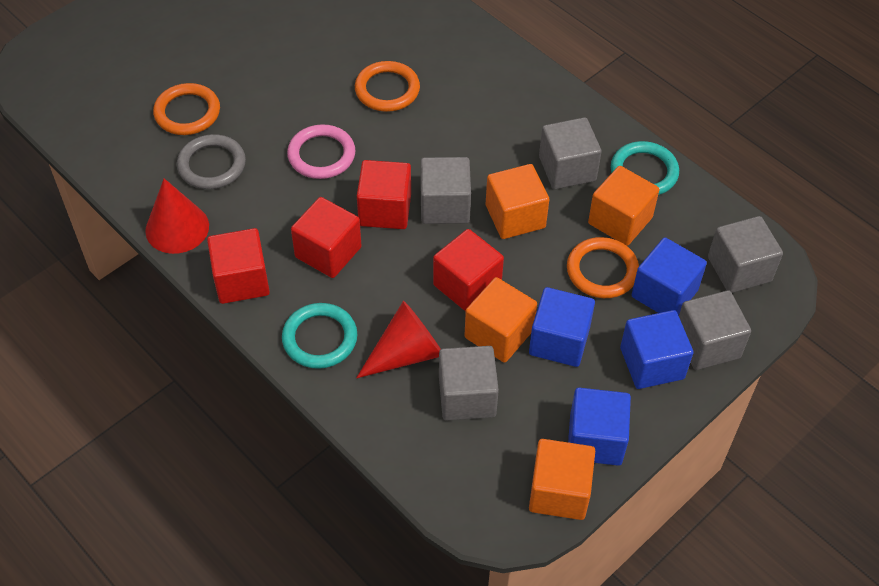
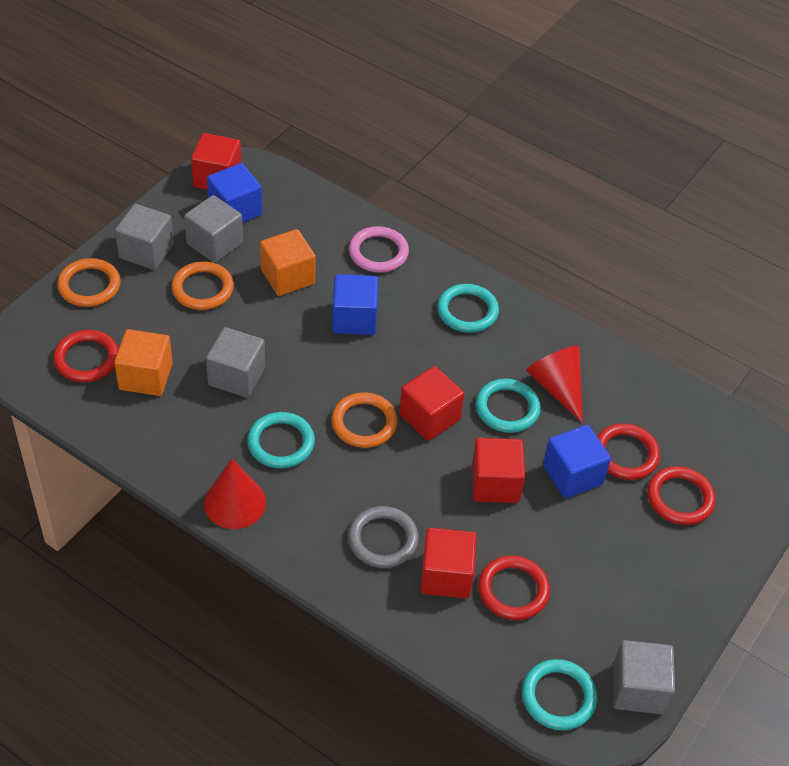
blue cube: [529,287,595,367] [568,388,631,466] [620,310,694,389] [631,237,707,315] = 4 -> [207,163,262,223] [332,274,378,335] [543,425,611,498] = 3
grey cube: [420,157,471,224] [439,346,499,421] [539,117,602,189] [679,290,751,370] [708,216,783,293] = 5 -> [115,204,174,270] [184,195,243,263] [206,327,265,398] [613,640,675,714] = 4
orange cube: [465,277,537,363] [486,164,549,239] [529,439,595,520] [588,166,659,246] = 4 -> [114,329,173,396] [260,229,316,296] = 2
red ring: none = 0 -> [53,330,119,382] [478,555,550,620] [597,423,660,480] [647,466,716,525] = 4
turquoise ring: [282,303,357,369] [611,141,679,195] = 2 -> [247,412,315,469] [437,284,499,333] [476,379,541,433] [522,659,597,730] = 4

